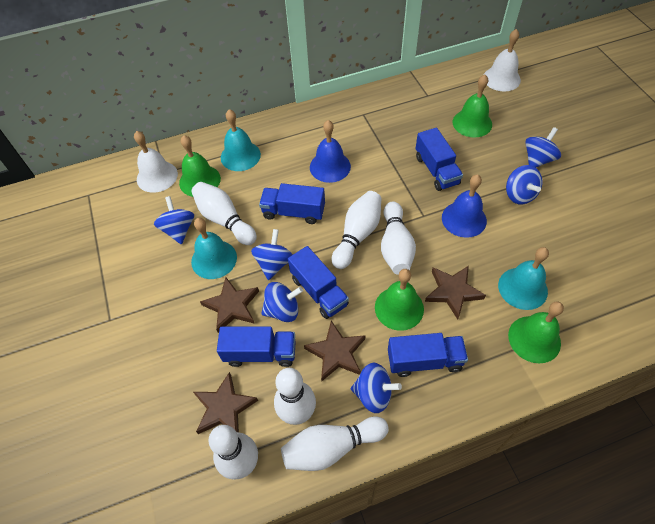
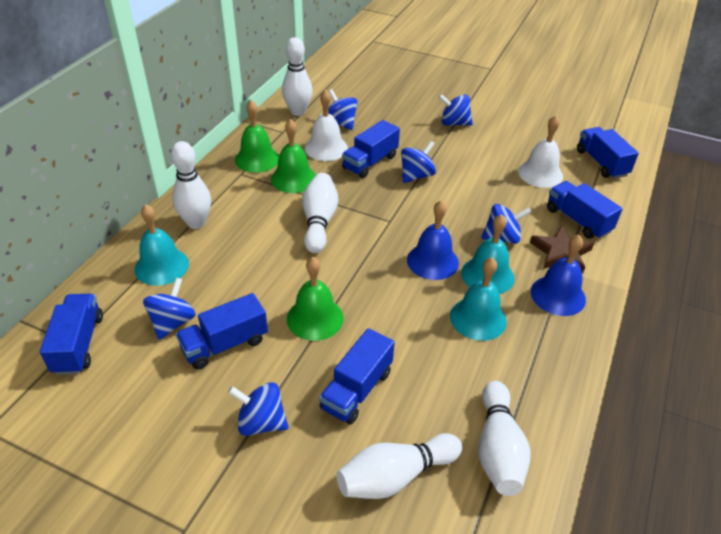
blue truck: [217,327,296,367] [259,183,325,224] [288,246,349,319] [388,333,468,377] [415,128,463,191] = 5 -> [40,294,103,375] [176,293,268,369] [319,328,395,424] [342,120,400,178] [547,181,622,239] [577,127,639,179] = 6
brown star: [193,372,258,434] [200,277,259,333] [304,321,365,381] [425,266,486,319] = 4 -> [530,225,594,274] = 1
green bell: [179,135,221,197] [375,269,424,331] [453,75,492,138] [508,302,564,363] = 4 -> [235,100,279,173] [271,119,316,193] [287,257,344,341] = 3
white bowling pin: [191,182,257,245] [208,425,258,479] [274,368,316,425] [281,416,389,471] [332,191,381,269] [381,201,416,275] = 6 -> [171,141,211,229] [282,37,312,116] [302,173,338,253] [337,433,462,499] [478,381,531,496] = 5

